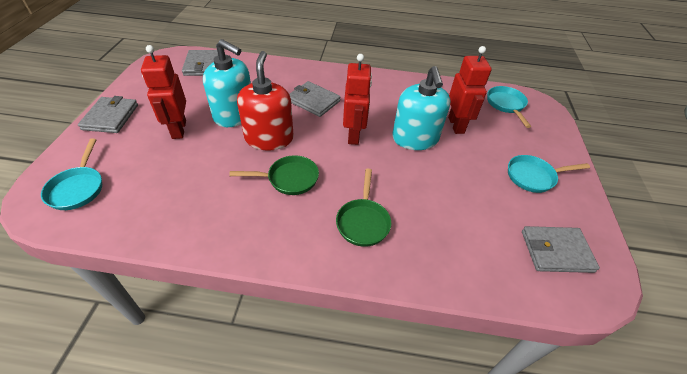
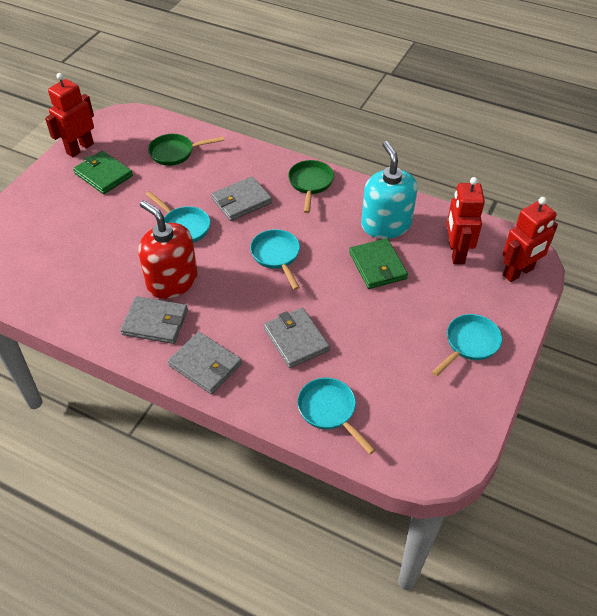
green wallet: none = 0 -> [73,150,133,194] [349,238,408,289] = 2
turquoise pan: [41,138,102,210] [487,86,531,128] [508,155,590,193] = 3 -> [146,191,210,243] [250,229,300,290] [297,378,375,454] [432,314,502,377] = 4
turquoise soap dispenser: [203,39,251,127] [392,66,451,150] = 2 -> [361,141,417,239] = 1

